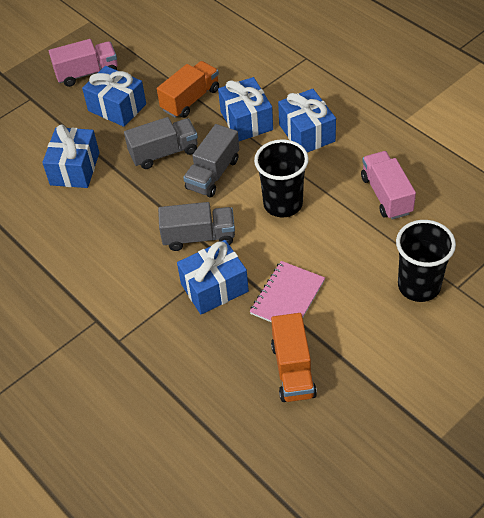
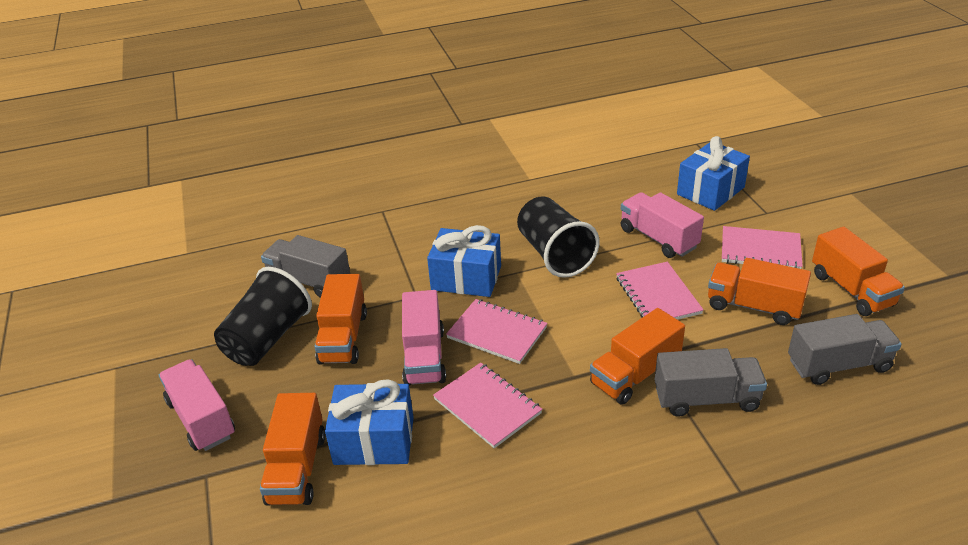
blue gift: [42,124,99,188] [82,66,146,127] [177,240,249,314] [218,77,273,141] [278,89,336,153] = 5 -> [325,379,414,465] [427,225,501,297] [677,136,750,211] = 3
orange truck: [157,61,219,118] [271,313,317,402] = 2 -> [260,393,325,506] [314,274,367,365] [590,308,685,405] [708,258,811,325] [812,227,905,316] = 5
pink notebook: [250,261,325,322] = 1 -> [433,363,542,448] [446,299,547,364] [616,262,704,320] [722,226,803,269] = 4
pink truck: [49,39,118,87] [361,151,416,220] = 2 -> [159,359,235,451] [402,290,446,386] [621,192,704,258] = 3

